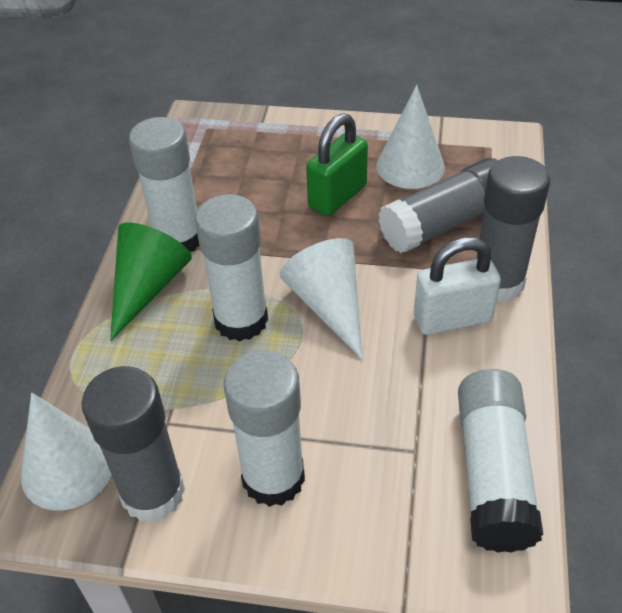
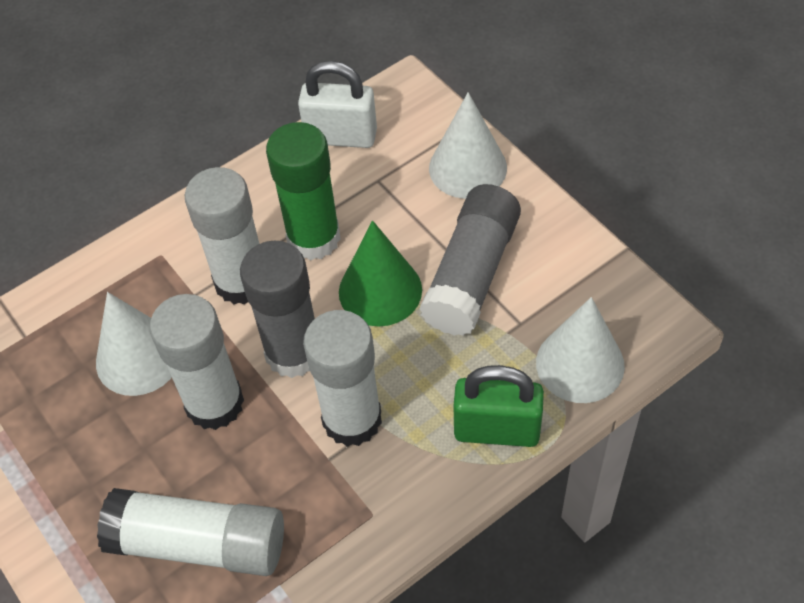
green glue stick: none = 0 -> [266,122,341,260] = 1
grey glue stick: [81,366,185,522] [378,158,498,253] [476,156,550,302] = 3 -> [240,241,315,378] [419,184,521,336] = 2

